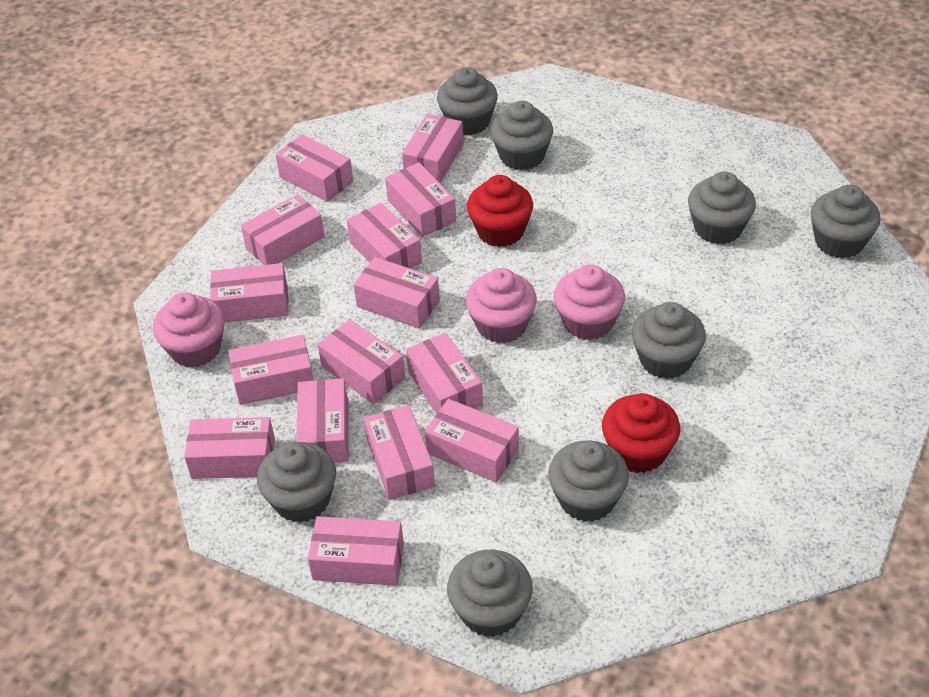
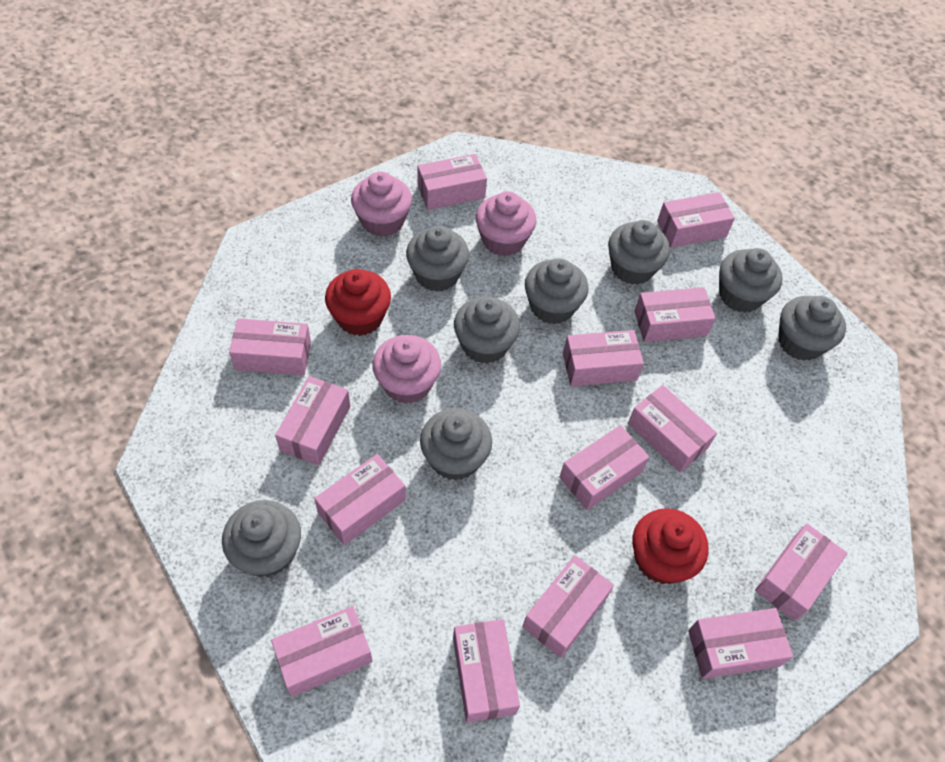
pink box: [184,417,275,479] [210,263,289,323] [228,335,314,405] [241,194,325,265] [276,134,353,202] [296,378,349,463] [308,516,404,586] [318,319,405,404] [347,203,422,269] [354,257,440,329] [364,405,435,500] [385,162,456,237] [402,114,464,183] [406,333,483,414] [425,399,519,483] = 15 -> [229,318,311,375] [271,606,372,697] [275,376,350,465] [314,454,406,545] [417,154,487,210] [453,619,520,723] [522,555,614,658] [559,425,650,510] [563,330,644,387] [628,385,717,472] [634,287,716,342] [657,192,735,248] [688,608,793,679] [755,524,847,621] = 14

